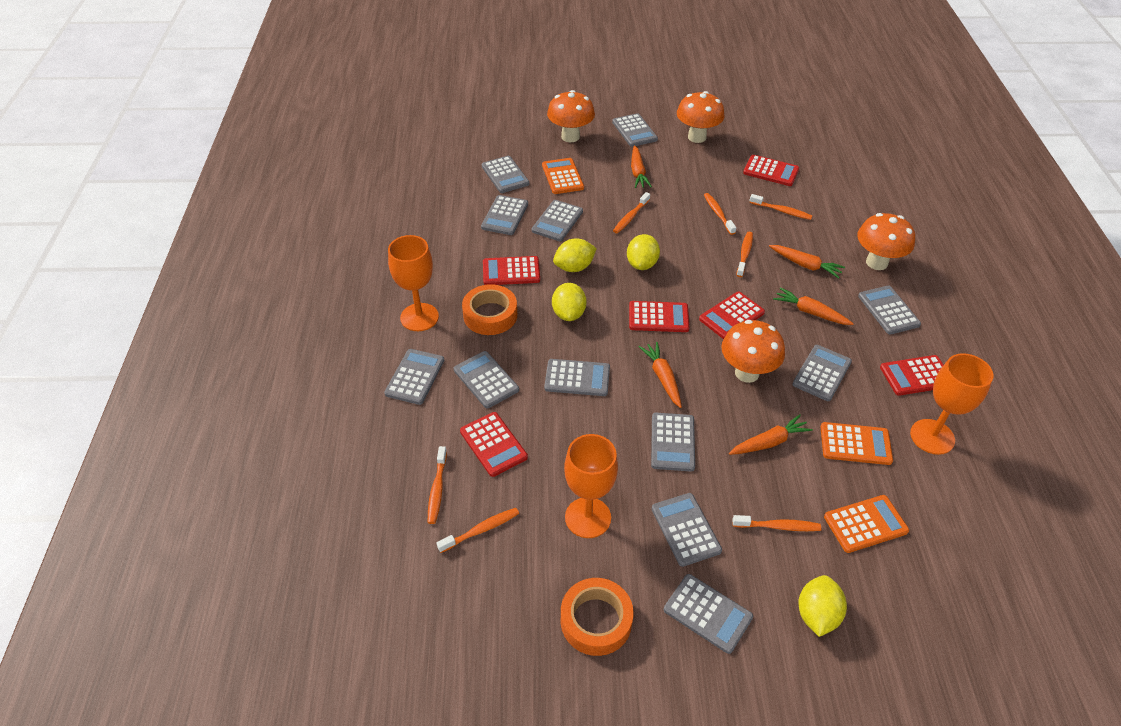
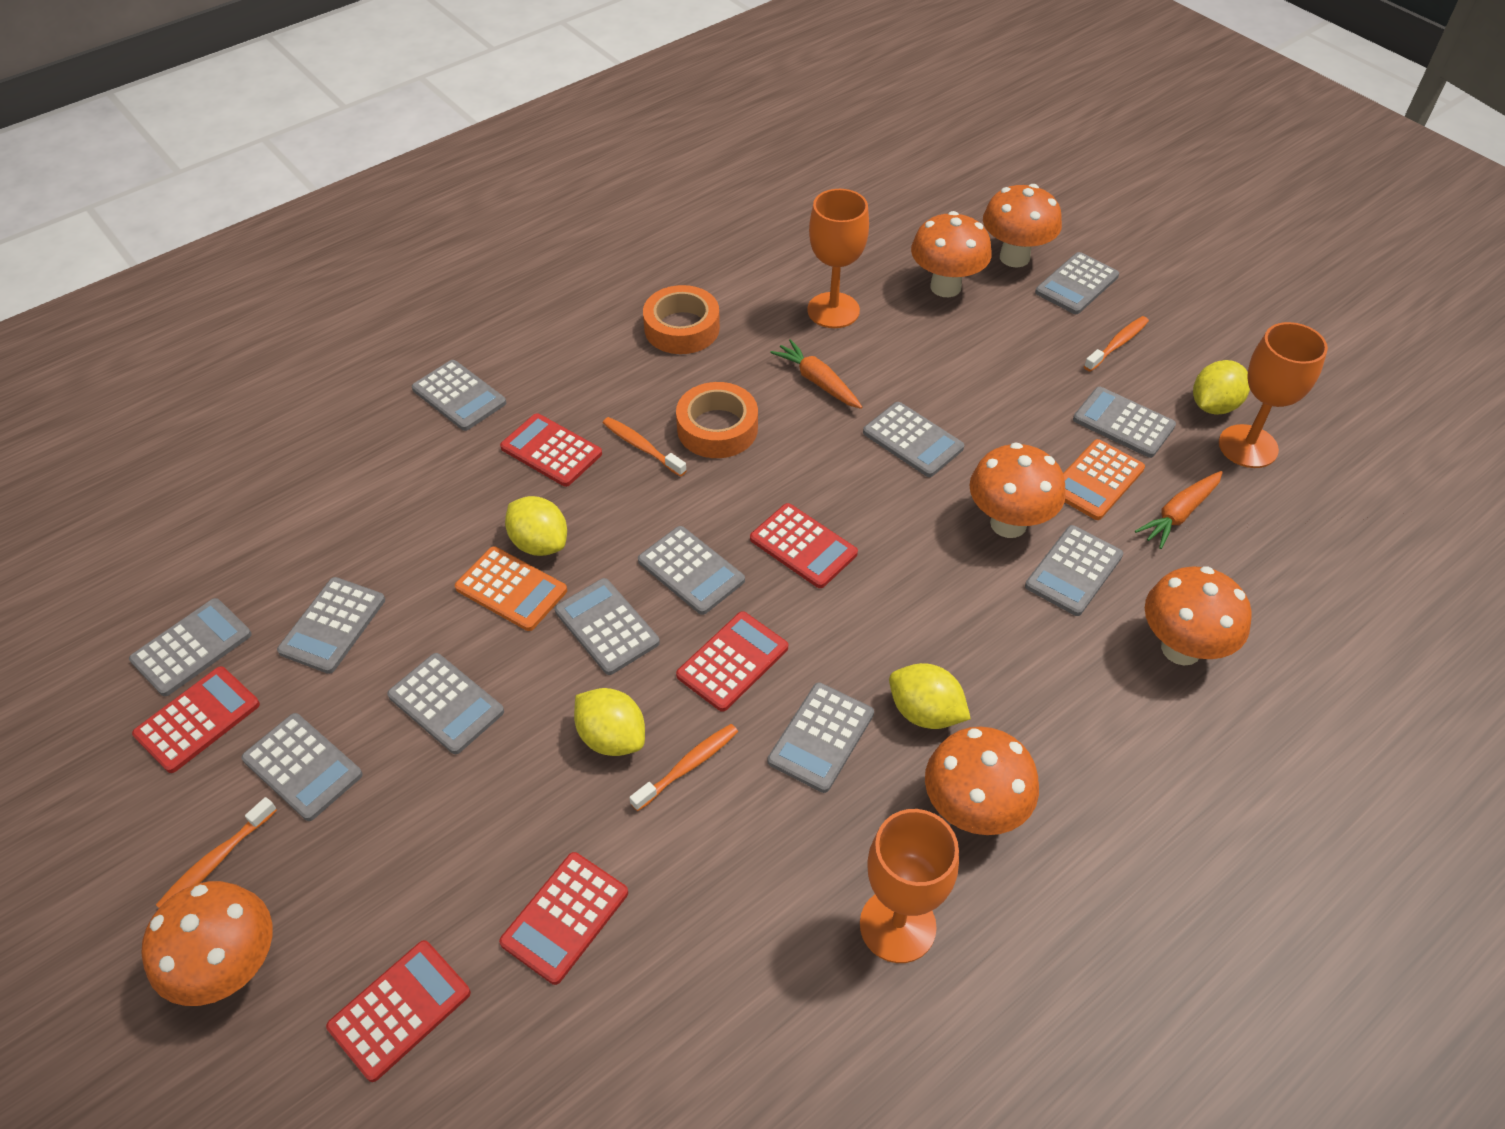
orange calculator: [542,158,584,194] [821,422,893,465] [824,495,909,553] = 3 -> [455,546,567,631] [1063,439,1145,520] = 2
orange carrot: [631,145,652,188] [639,342,682,408] [729,414,813,455] [769,245,845,279] [773,287,854,325] = 5 -> [770,339,862,409] [1135,471,1223,549] = 2
orange mushroom: [547,90,595,142] [677,91,724,143] [721,320,785,383] [857,213,915,270] = 4 -> [141,881,272,1006] [911,211,992,297] [925,727,1039,835] [969,442,1066,538] [983,184,1062,268] [1145,566,1252,665] = 6
orange toothbrush: [428,446,447,524] [437,508,519,553] [613,192,650,234] [704,193,736,235] [732,515,821,531] [736,232,753,277] [749,194,812,220] = 7 -> [156,797,277,908] [603,417,687,477] [629,724,738,811] [1084,316,1149,372] = 4

